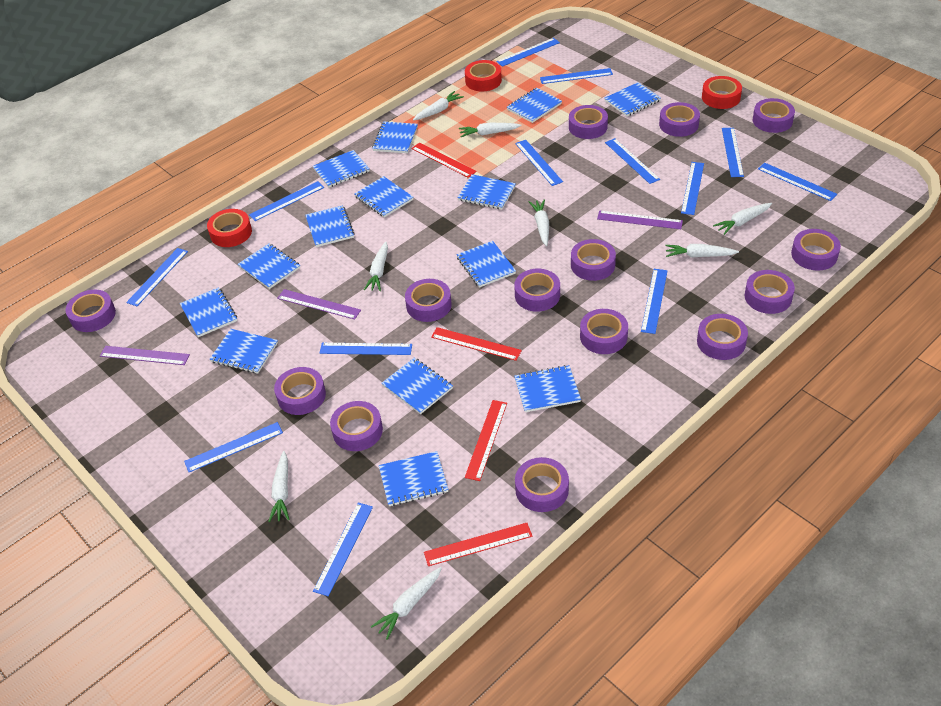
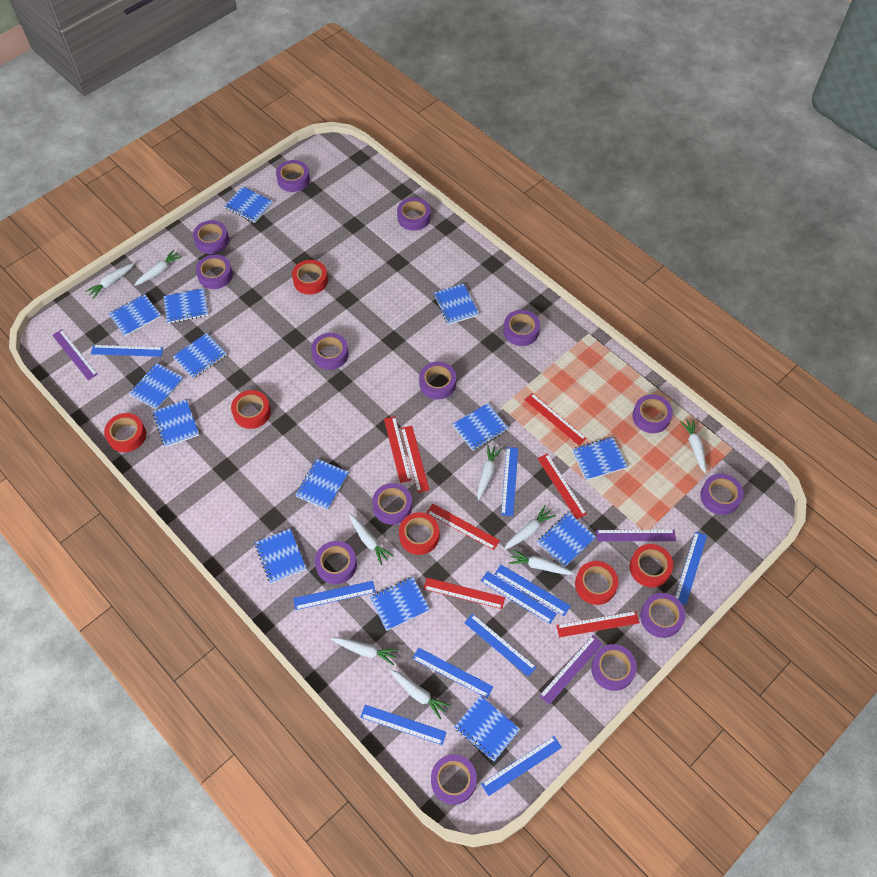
blue ruler: [126,248,188,306] [184,422,283,472] [249,181,324,221] [313,502,373,596] [320,343,412,355] [496,38,560,67] [515,140,563,186] [540,68,613,84] [605,138,660,184] [641,269,668,334] [681,162,704,215] [722,128,744,177] [758,163,837,201] = 13 -> [91,345,163,357] [293,581,375,610] [360,705,447,745] [412,648,493,698] [464,614,536,677] [481,571,557,624] [481,736,562,796] [495,565,570,616] [501,447,518,516] [675,531,707,605] = 10
red ruler: [411,142,477,178] [424,523,532,566] [431,327,522,361] [465,400,507,481] = 4 -> [384,416,412,483] [401,426,429,493] [424,578,505,609] [427,504,500,550] [525,393,587,445] [537,453,587,519] [556,611,639,637] = 7
red tape: [207,209,252,247] [465,60,502,91] [702,76,742,109] = 3 -> [104,413,146,452] [231,390,271,429] [292,260,328,295] [399,512,439,555] [575,561,618,605] [630,544,673,587] = 6
white carrot: [268,451,290,522] [364,242,388,291] [371,567,442,640] [413,91,464,121] [459,123,522,137] [529,199,549,246] [665,244,739,258] [713,203,772,235] = 8 -> [85,263,135,299] [134,250,182,286] [331,637,398,665] [348,514,393,565] [390,670,450,719] [477,445,502,500] [504,505,556,550] [509,549,575,575] [680,419,706,474] = 9

